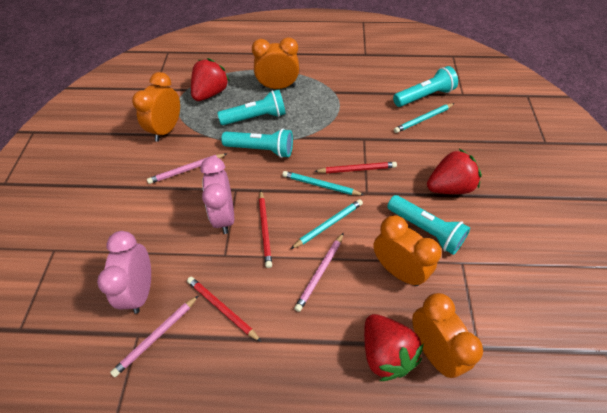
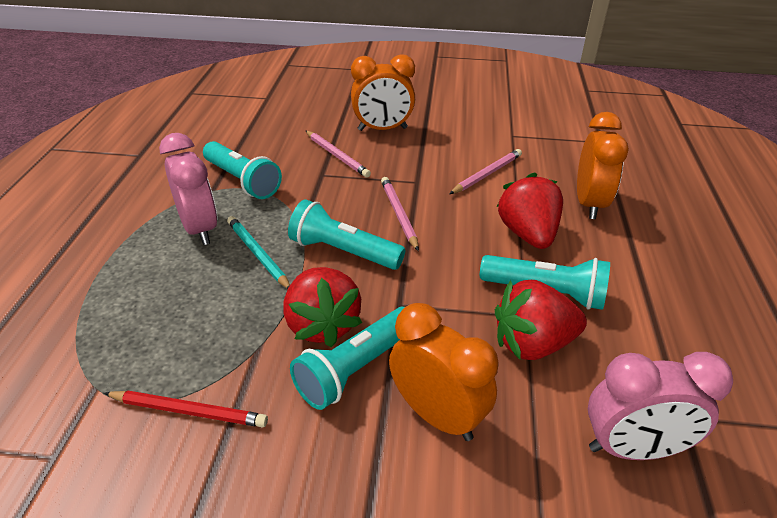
orange clock: [132,72,180,142] [252,37,299,89] [373,215,442,286] [412,293,483,378] = 4 -> [351,54,415,131] [389,303,498,441] [577,112,629,219] = 3
red pencil: [187,277,261,342] [259,190,272,268] [314,162,397,173] = 3 -> [104,391,268,428] = 1
turquoise pencil: [282,171,364,195] [291,199,363,249] [394,103,455,133] = 3 -> [227,216,290,289] = 1

